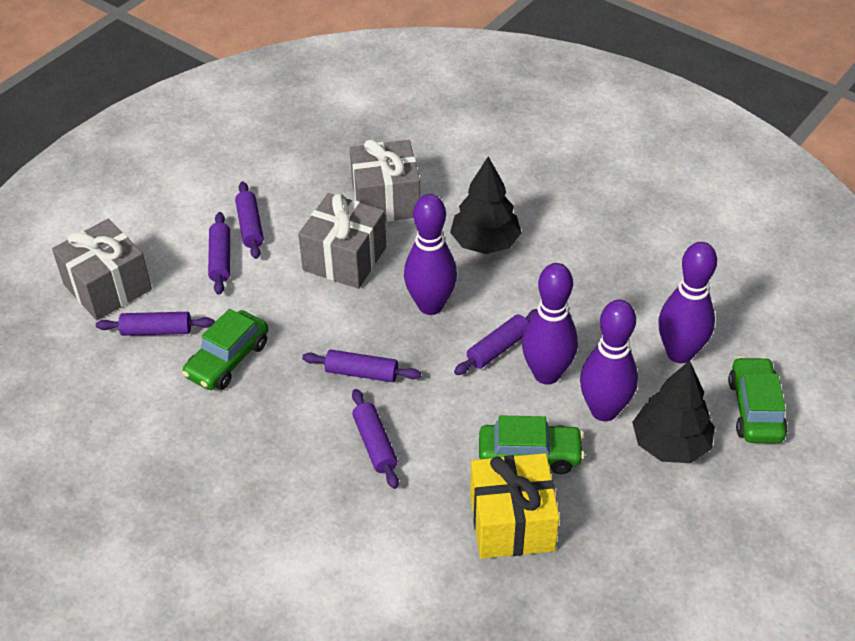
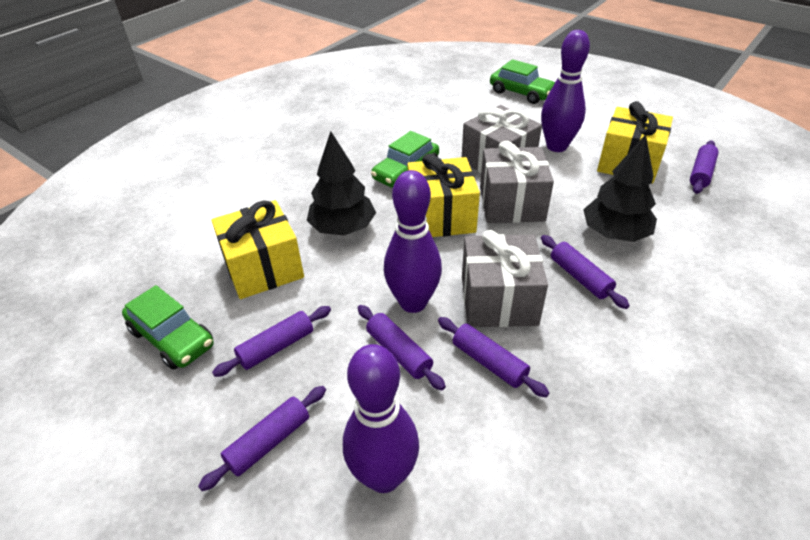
purple bowling pin: [404,194,457,315] [522,263,578,385] [580,300,638,421] [658,242,717,363] = 4 -> [343,344,419,493] [384,170,442,313] [541,30,590,152] = 3
yellow gift: [470,453,560,559] = 1 -> [211,200,304,299] [408,153,480,237] [597,101,673,183] = 3

